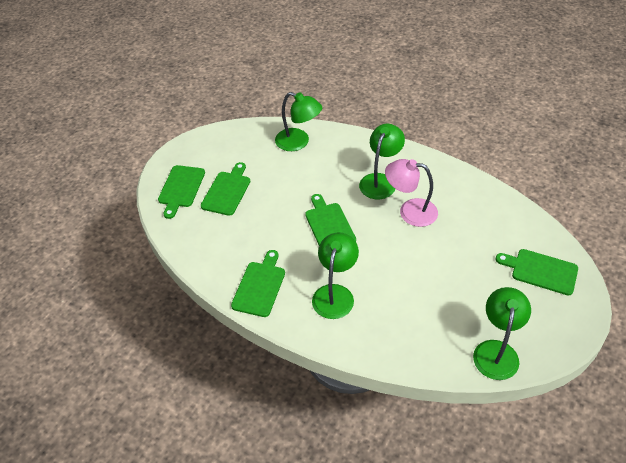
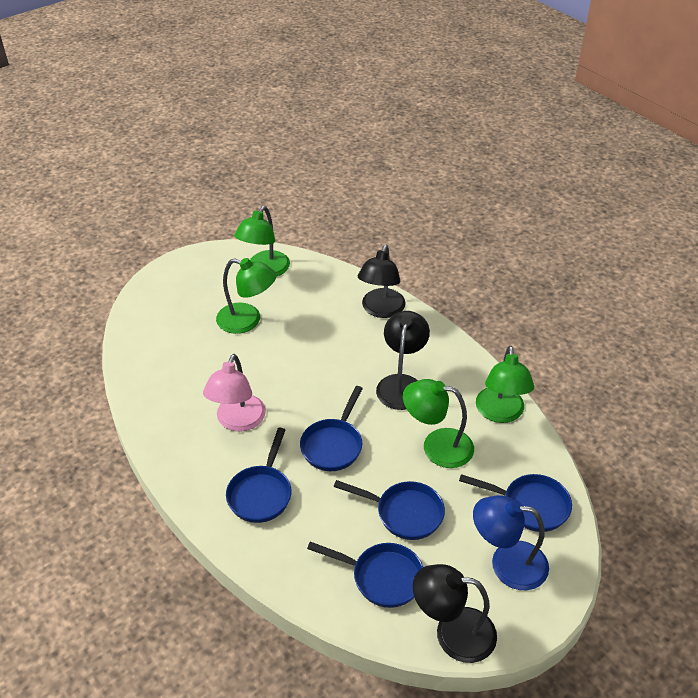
black lamp: none = 0 -> [358,245,406,318] [376,311,430,410] [413,564,497,663] = 3
blue lamp: none = 0 -> [473,495,549,590] = 1
blue pan: none = 0 -> [226,428,292,523] [300,386,363,471] [307,542,423,608] [334,480,445,540] [459,474,572,532] = 5
green cutting board: [158,165,205,219] [201,162,250,216] [231,250,285,317] [305,194,356,246] [496,249,578,295] = 5 -> none = 0

